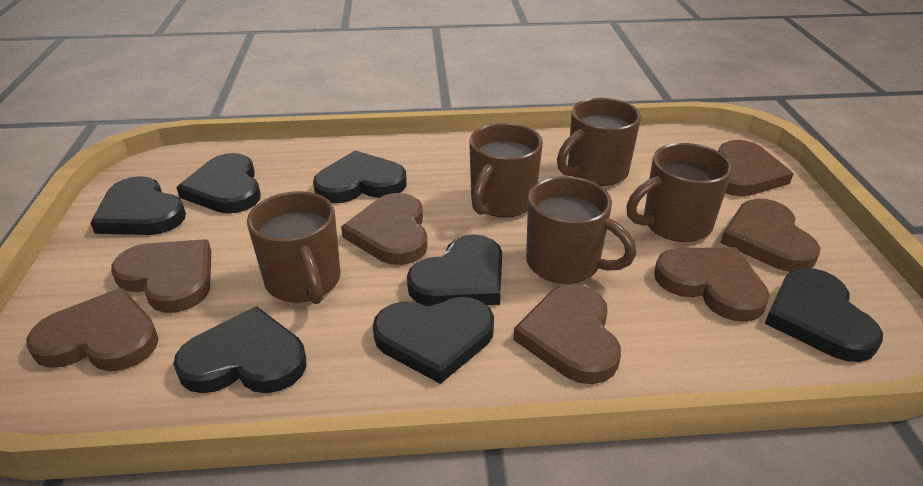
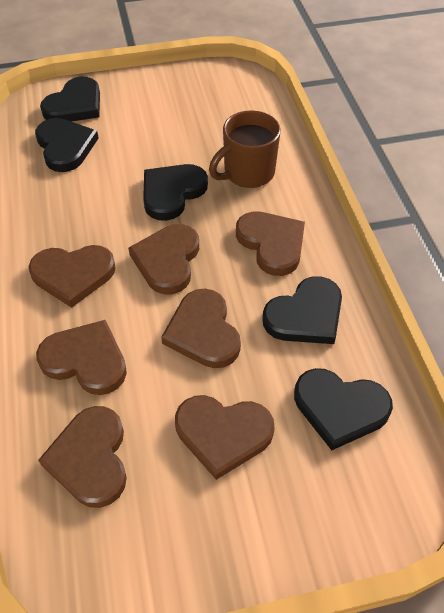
black heart: [90,176,186,235] [173,306,307,393] [176,153,261,213] [313,151,407,203] [373,297,494,384] [407,235,502,307] [765,268,883,362] = 7 -> [35,118,99,172] [40,77,100,122] [143,164,208,221] [262,276,342,344] [294,368,393,450] = 5
brown mug: [247,191,340,304] [469,123,543,218] [526,176,637,284] [557,98,641,186] [626,143,733,242] = 5 -> [209,111,281,188] = 1

